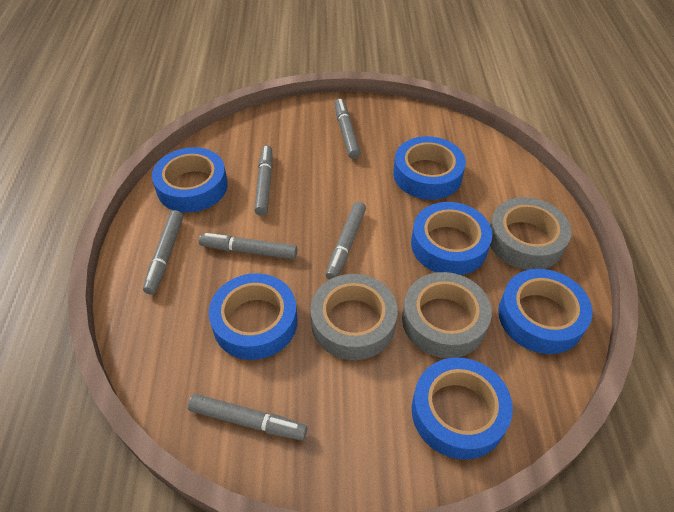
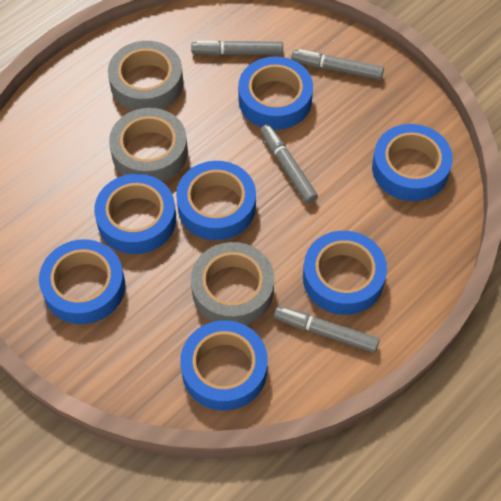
blue tape: [152,147,228,213] [209,273,297,360] [393,136,466,200] [411,202,492,275] [412,358,513,460] [498,269,592,354] = 6 -> [39,239,125,324] [94,174,176,254] [176,161,256,240] [180,320,268,410] [238,57,313,130] [303,231,387,315] [372,124,453,201] = 7
grey marker: [143,210,183,295] [188,394,307,440] [199,233,297,259] [254,145,273,216] [326,202,366,280] [334,99,360,159] = 6 -> [191,40,283,56] [260,124,318,204] [274,306,380,353] [291,49,384,80] = 4

